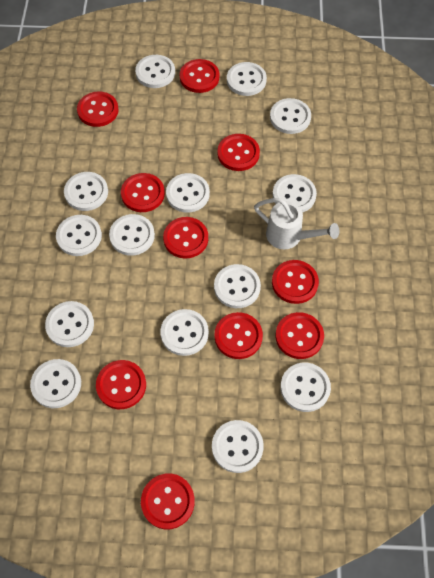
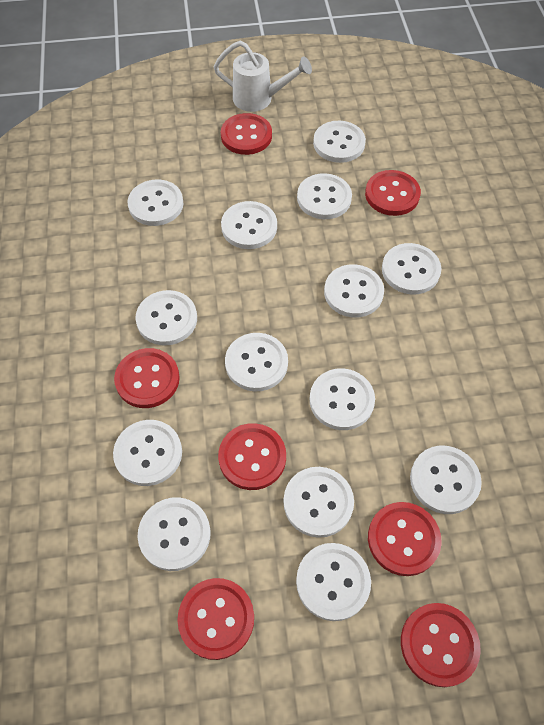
red button: [77,91,119,127] [96,360,146,409] [121,173,165,212] [141,474,195,530] [163,217,208,258] [180,59,219,93] [214,312,263,359] [217,134,260,171] [272,260,319,304] [276,312,324,359] = 10 -> [114,348,180,408] [177,578,254,660] [218,423,286,490] [221,113,272,155] [365,170,421,216] [368,502,442,576] [401,603,481,687] = 7

